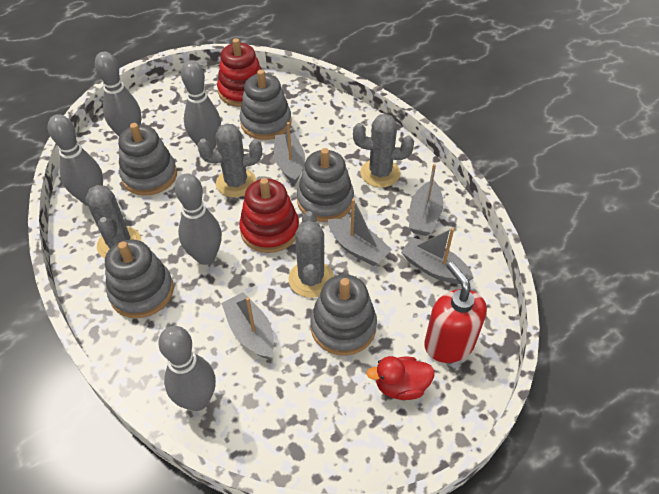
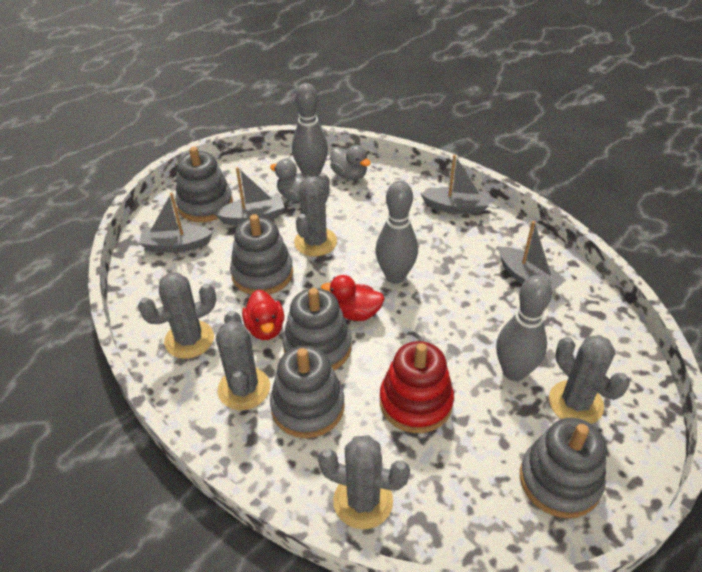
grey boat: [221,292,274,359] [274,122,305,185] [328,199,392,266] [401,228,474,284] [409,164,443,236] = 5 -> [139,193,213,252] [215,167,285,225] [420,155,489,214] [498,221,566,292] = 4
grey bowling pin: [48,114,103,206] [95,52,141,136] [158,326,216,411] [175,173,222,265] [181,61,221,150] = 5 -> [292,83,328,177] [375,180,418,284] [496,275,552,381] = 3
grey cactus: [85,185,141,259] [197,123,262,198] [288,211,334,298] [353,114,414,187] = 4 -> [138,272,216,359] [216,311,270,410] [294,173,337,256] [318,435,410,529] [549,335,630,424] = 5
grey duck: none = 0 -> [270,159,311,202] [330,145,371,180] = 2
red duck: [366,356,435,400] = 1 -> [242,290,284,340] [321,275,385,321] = 2
red soap dispenser: [424,262,487,363] = 1 -> none = 0
red stacking toy: [217,38,262,107] [239,178,299,253] = 2 -> [380,341,454,433] = 1

